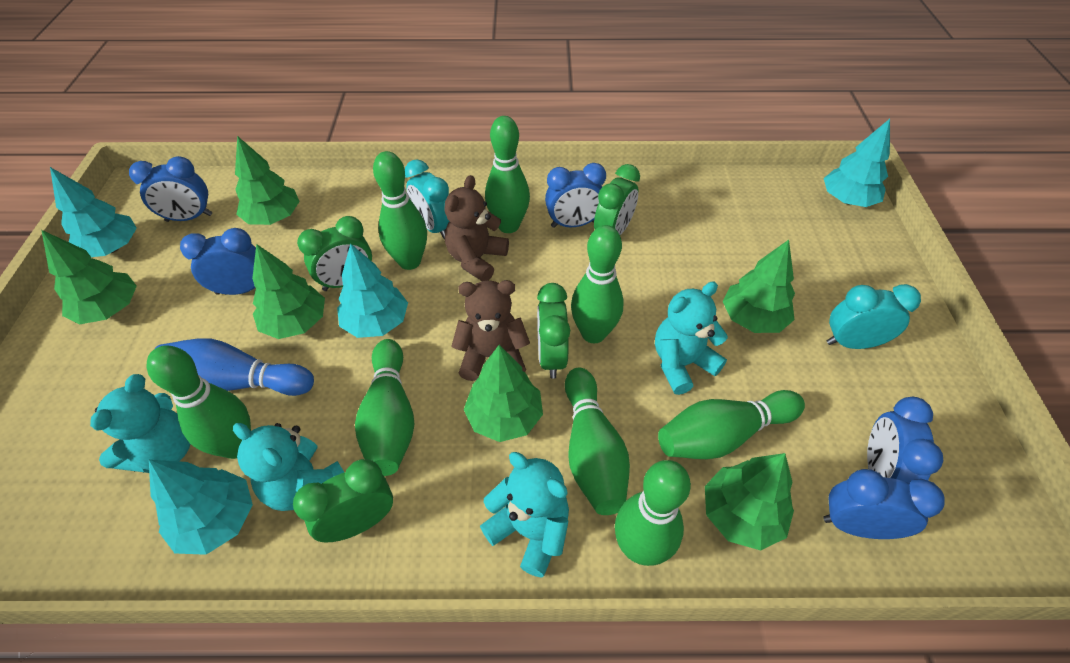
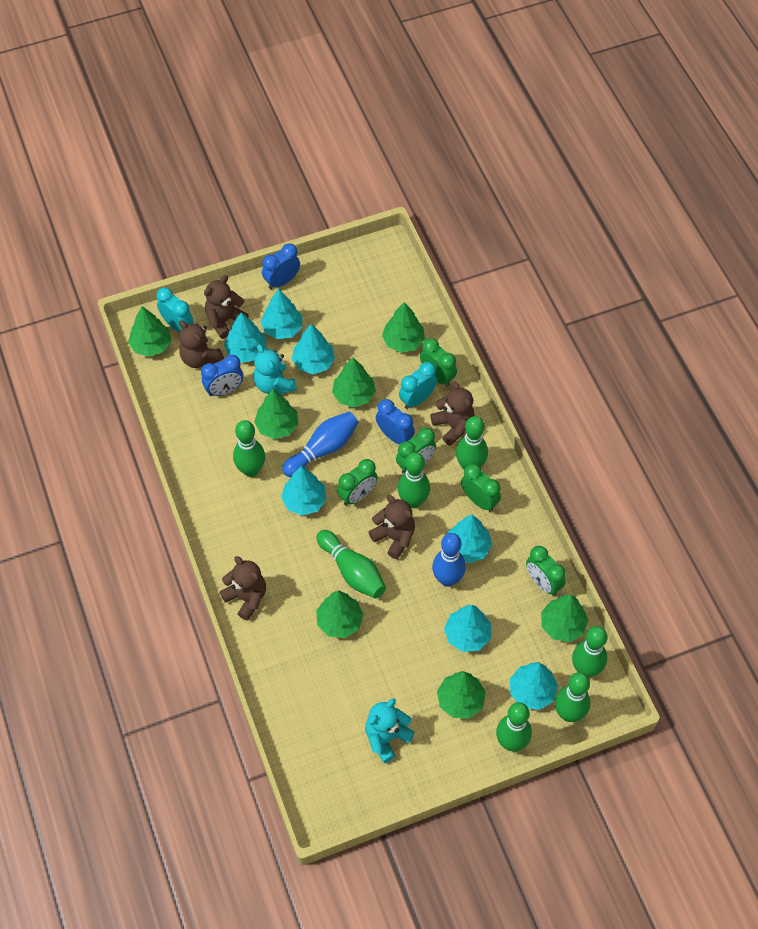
blue bowling pin: [155,338,314,396] = 1 -> [282,412,359,477] [432,533,466,587] = 2
blue clock: [129,156,212,222] [180,228,256,295] [545,163,606,228] [823,469,945,539] [867,397,944,483] = 5 -> [201,355,243,396] [262,243,300,289] [376,399,415,444] = 3
brown teddy bear: [444,175,509,281] [451,280,530,381] = 2 -> [179,320,224,368] [204,275,249,339] [220,556,266,621] [369,495,415,559] [430,381,475,446] = 5
green bowling pin: [147,345,251,459] [355,339,414,476] [373,151,427,270] [485,116,530,233] [565,368,630,515] [571,225,623,343] [615,460,691,566] [658,390,805,459] = 8 -> [233,420,265,477] [316,530,386,599] [398,452,430,508] [456,416,488,470] [496,702,532,751] [555,672,590,722] [572,626,607,677] = 7
green clock: [293,459,393,543] [297,216,372,291] [537,283,570,379] [594,164,640,235] = 4 -> [337,459,378,506] [396,428,436,474] [420,338,457,387] [461,464,501,512] [526,546,566,596] = 5
green tree: [41,230,137,324] [235,136,300,225] [252,244,325,339] [464,345,543,442] [705,453,794,550] [723,240,795,333] = 6 -> [128,306,171,357] [254,389,298,439] [316,591,364,638] [332,358,376,408] [382,302,425,353] [437,671,486,718] [541,594,589,642] = 7
turquoise teddy bear: [90,374,190,473] [233,423,344,511] [480,452,569,578] [655,281,728,395] = 4 -> [253,344,297,394] [365,698,415,763] = 2
turquoise tree: [50,167,137,257] [149,460,253,555] [337,243,408,338] [824,119,890,207] = 4 -> [224,312,267,363] [260,289,303,339] [281,466,327,516] [292,324,335,374] [444,605,491,652] [448,514,492,563] [510,662,558,710] = 7

